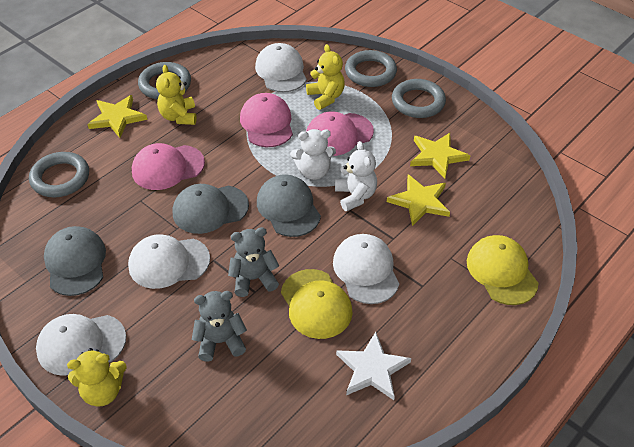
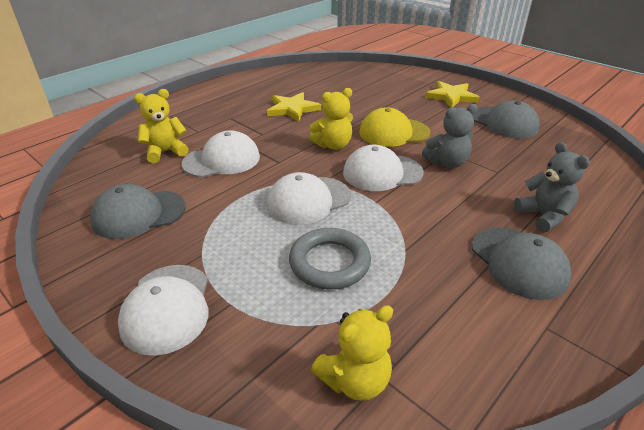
grey ring: [29,152,89,198] [138,62,191,99] [345,50,397,87] [392,79,446,118] = 4 -> [289,228,371,290] = 1
pink cap: [132,143,205,190] [240,93,293,147] [306,111,374,156] = 3 -> none = 0
white star: [336,332,411,400] = 1 -> none = 0
white teddy bear: [290,129,336,180] [335,141,377,211] = 2 -> none = 0
yellow cap: [281,269,353,339] [467,235,538,305] = 2 -> [359,107,430,147] = 1
yellow star: [87,95,147,138] [387,174,450,226] [410,133,470,179] = 3 -> [267,92,321,122] [425,81,480,108] = 2

